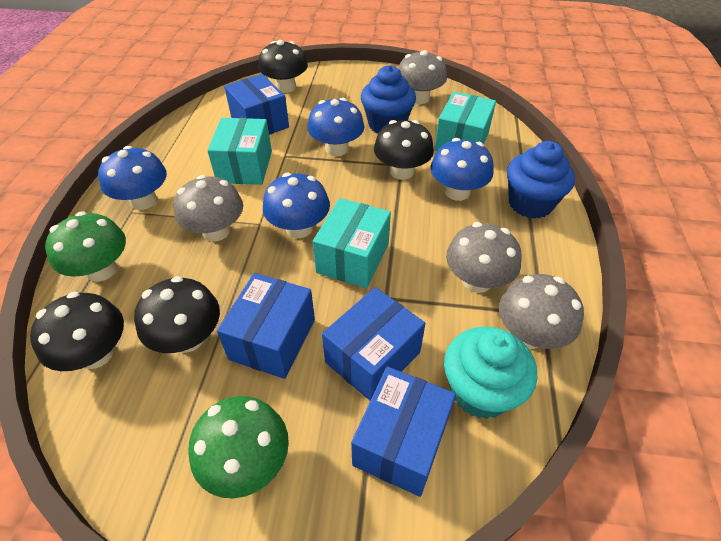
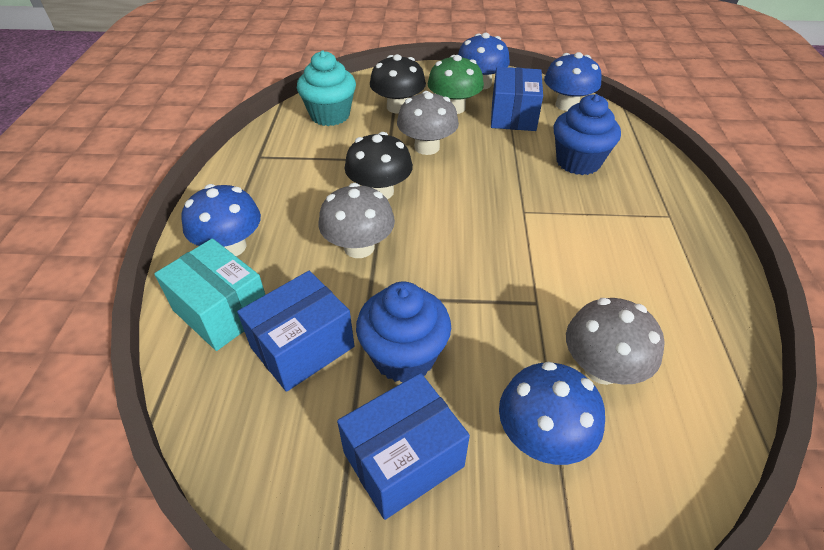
black mushroom: [30,292,124,371] [134,276,220,353] [258,40,308,93] [374,120,434,180] = 4 -> [344,132,413,199] [370,54,426,114] = 2
blue box: [217,273,315,379] [224,74,289,135] [322,287,425,401] [351,366,456,497] = 4 -> [237,271,354,392] [337,373,470,520] [491,67,543,131] = 3
green mushroom: [45,211,126,282] [188,396,289,498] = 2 -> [428,55,484,114] = 1
grey mushroom: [174,175,243,241] [398,50,447,104] [446,222,521,293] [499,274,584,349] = 4 -> [319,183,395,258] [397,91,459,155] [566,298,664,385] = 3
turquoise box: [207,118,272,185] [313,198,391,288] [434,92,496,151] = 3 -> [154,238,265,351] = 1

